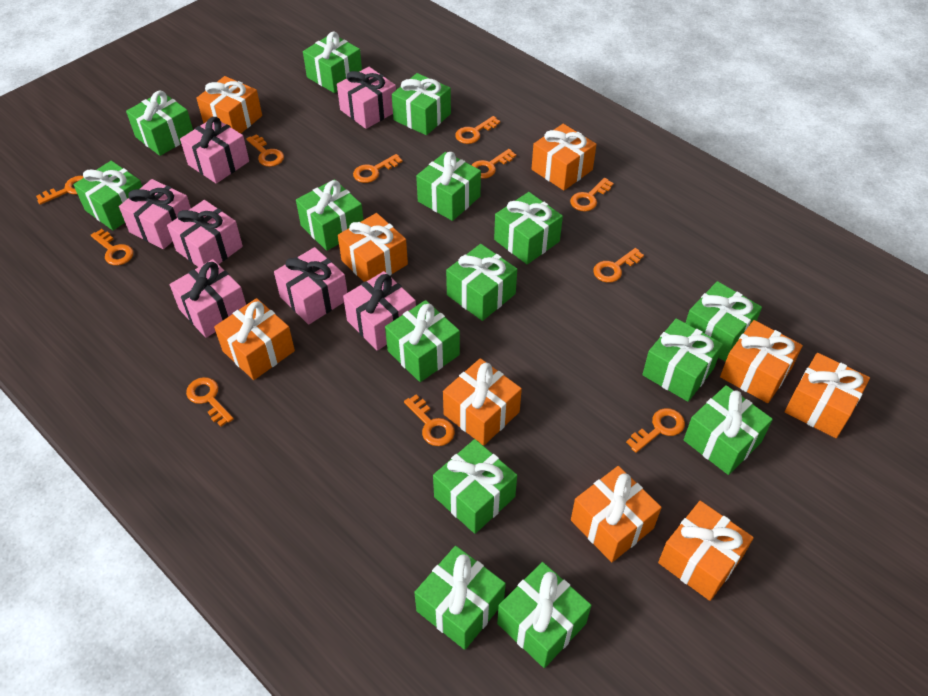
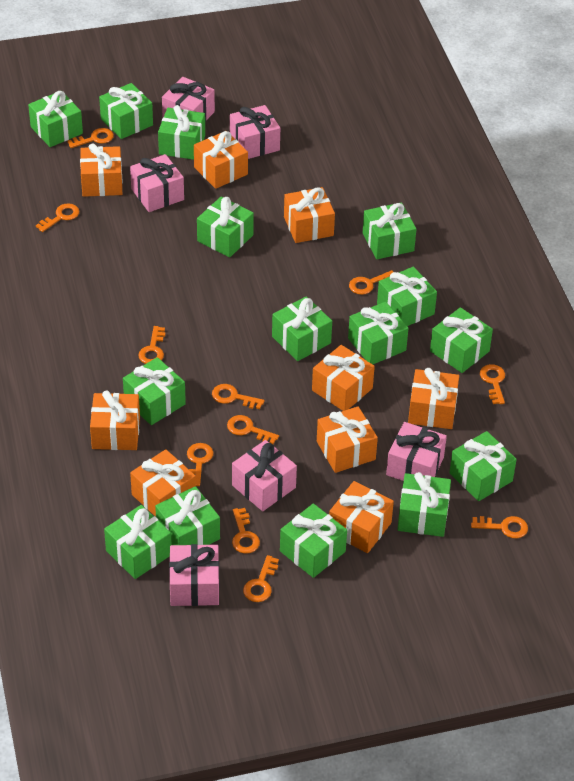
pink gift: [119,179,191,249] [167,200,243,267] [170,259,246,338] [180,117,249,184] [274,247,348,325] [337,67,396,129] [343,271,416,351] = 7 -> [130,154,184,212] [162,77,215,122] [169,544,219,606] [230,105,280,159] [232,440,297,511] [386,422,447,481] = 6

